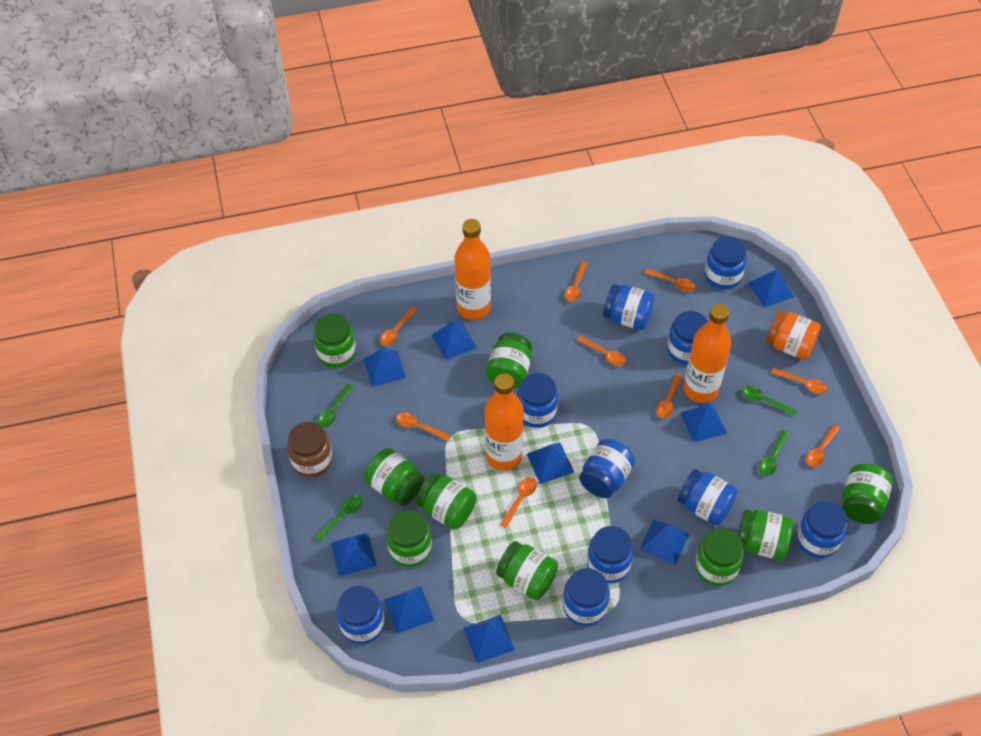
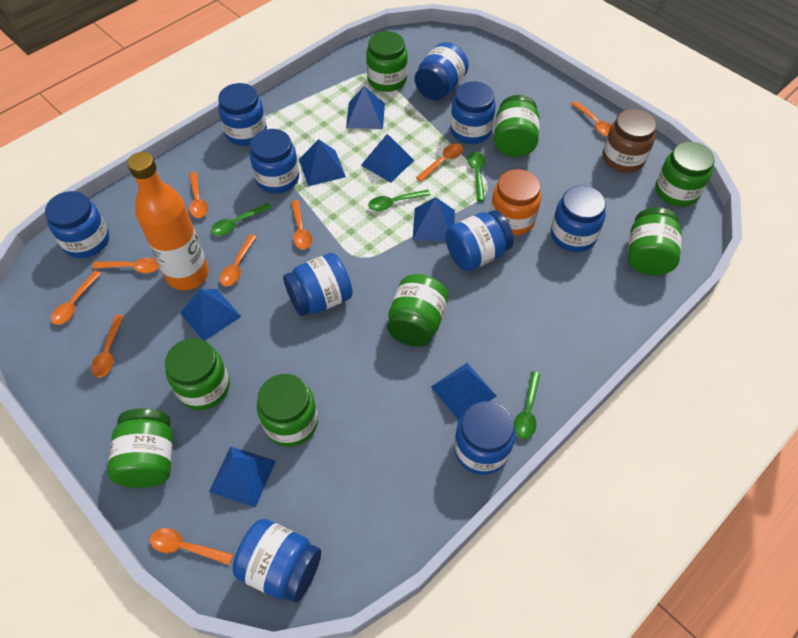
blue pyramid: [331,533,377,576] [364,348,406,387] [384,586,434,634] [432,321,477,360] [464,615,515,663] [527,443,574,484] [640,519,689,565] [680,404,727,442] [748,269,794,307] = 9 -> [180,289,242,341] [209,446,276,507] [299,139,346,186] [346,86,385,129] [361,134,414,183] [413,197,455,242] [431,363,496,420] = 7
green jar: [313,314,356,368] [364,448,424,506] [386,510,432,567] [416,473,477,529] [486,333,532,388] [496,541,558,600] [695,529,744,586] [738,509,793,560] [842,463,893,524] = 9 -> [107,408,173,488] [165,338,230,410] [257,374,318,447] [366,31,408,92] [387,274,448,347] [494,95,540,157] [628,207,682,276] [656,142,715,207] = 8
orange bottle: [454,219,491,320] [485,373,524,471] [683,304,731,403] = 3 -> [127,152,209,290] = 1

